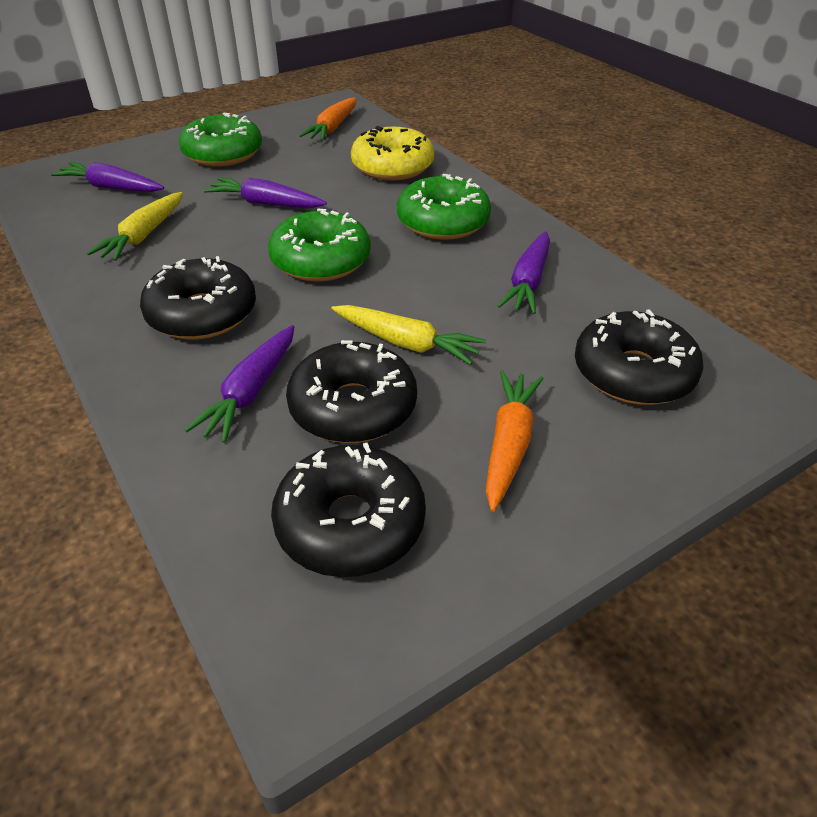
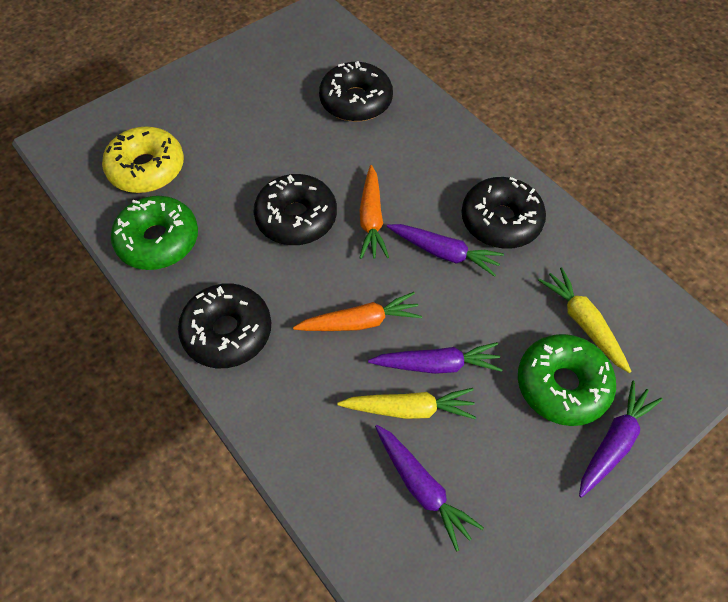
green donut: [179,113,262,167] [268,208,371,282] [397,174,491,240] = 3 -> [111,196,198,270] [518,334,616,426] = 2

